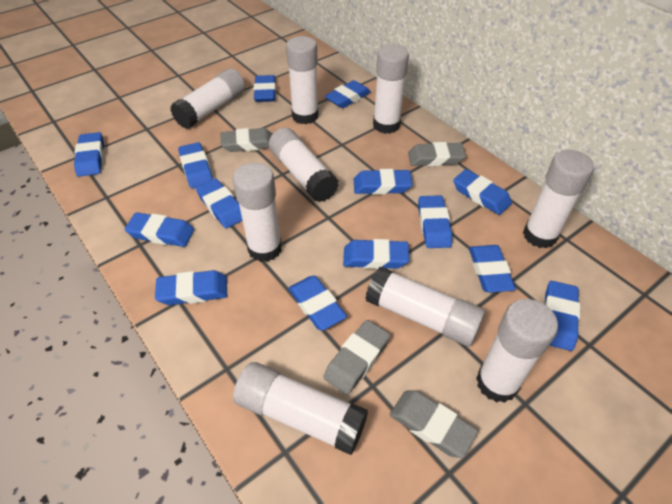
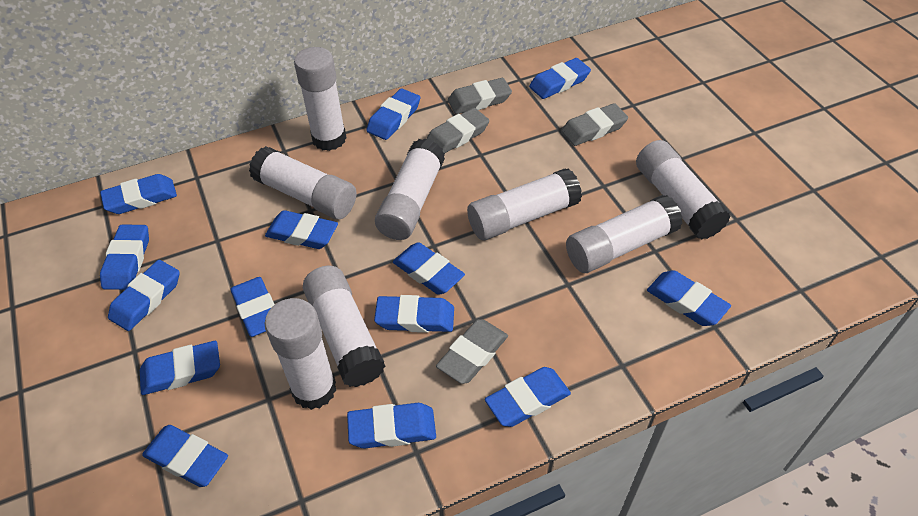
white glue stick: [170,68,245,129] [233,163,282,262] [233,362,368,455] [269,128,339,202] [286,36,319,124] [365,267,485,347] [373,45,409,134] [476,299,558,403] [523,150,594,248] = 9 -> [249,146,357,219] [265,298,336,410] [294,47,347,151] [303,266,385,387] [375,139,445,240] [467,168,582,240] [566,195,683,273] [636,140,731,240] = 8

